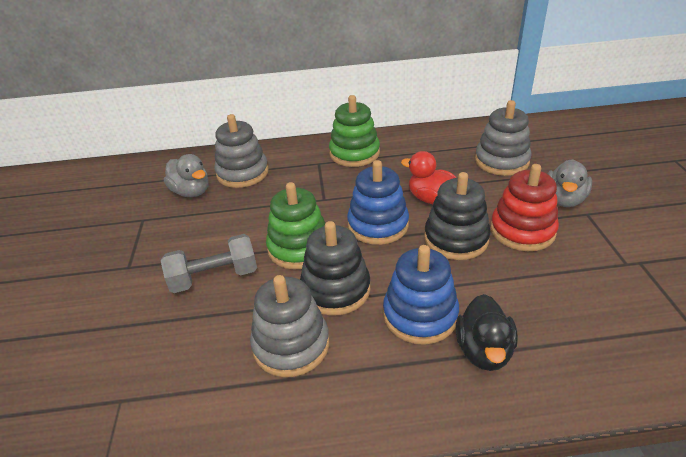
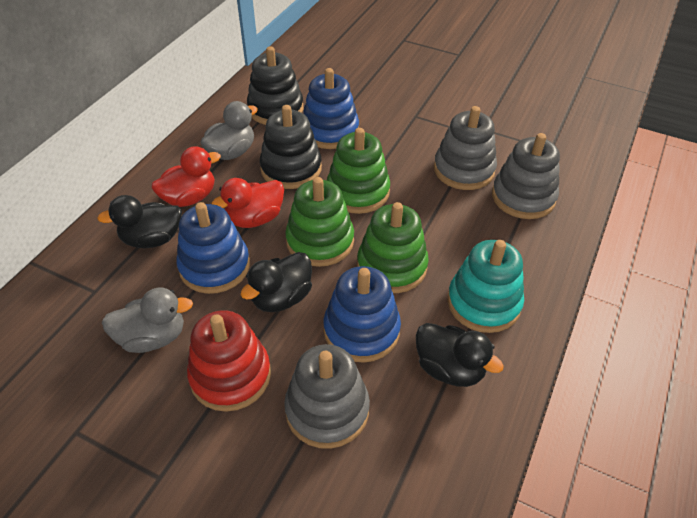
black duck: [456,294,518,371] = 1 -> [97,195,182,248] [240,252,312,312] [416,323,504,387] = 3
blue stacking toy: [347,160,409,245] [383,245,459,345] = 2 -> [176,202,250,294] [303,68,359,149] [324,266,401,363] = 3
green stacking toy: [266,182,325,269] [329,95,380,167] = 2 -> [285,177,354,267] [327,128,390,214] [357,202,429,293] = 3
grey dumbbell: [161,234,257,293] = 1 -> none = 0
red duck: [401,151,456,204] = 1 -> [151,146,221,207] [211,178,284,228] = 2
turquoise stacking toy: none = 0 -> [448,240,524,333] = 1

